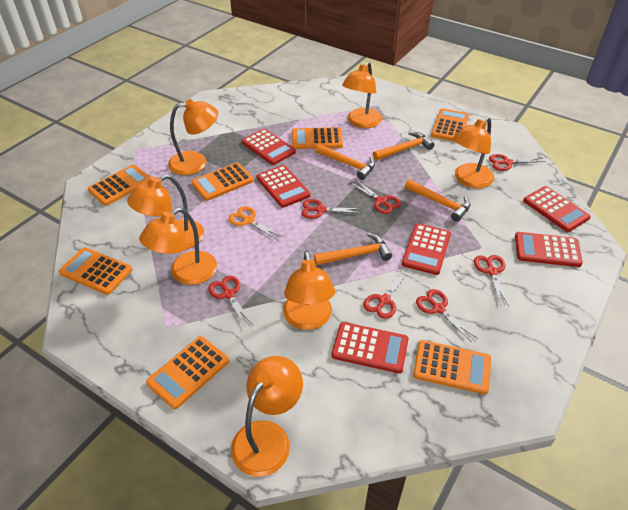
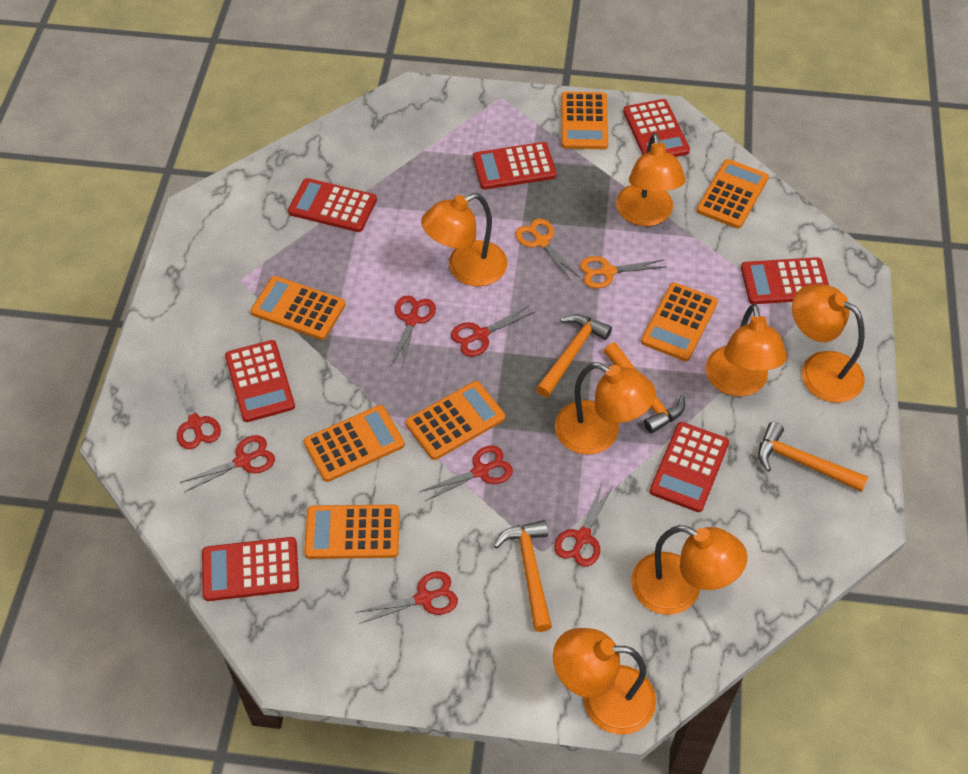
orange scissors: [228,206,283,240] = 1 -> [515,219,579,281] [580,256,665,288] = 2
red calculator: [242,129,296,165] [256,165,311,208] [331,322,409,373] [402,223,451,275] [515,232,583,267] [523,186,591,232] = 6 -> [202,537,299,601] [225,340,295,422] [288,178,377,232] [473,142,556,190] [623,99,690,157] [650,422,729,512] [741,257,829,304] = 7

